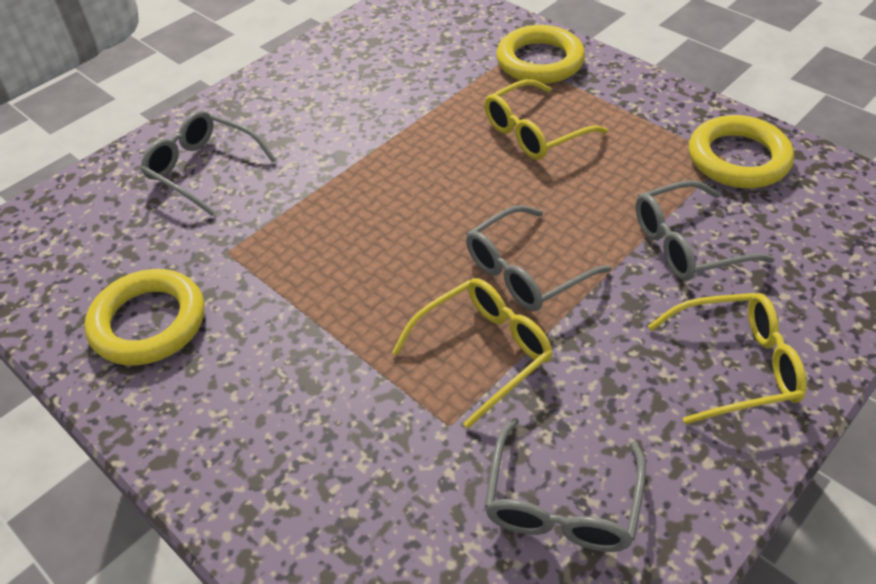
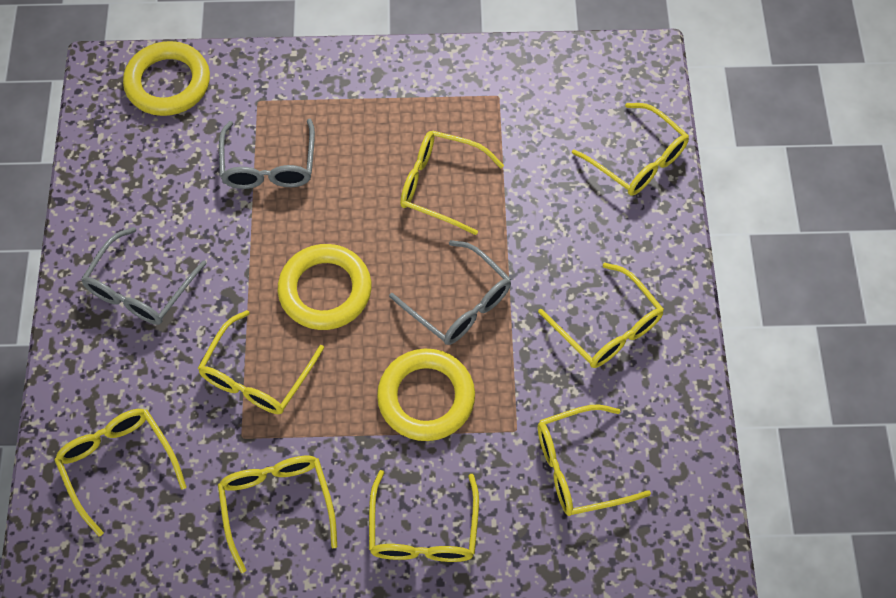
grey glasses: [140,110,276,215] [466,205,611,311] [484,418,646,552] [635,180,775,281] = 4 -> [81,227,207,325] [219,119,315,189] [389,240,511,345] = 3
yellow glasses: [392,278,553,429] [484,79,608,160] [648,293,807,424] = 3 -> [54,409,187,537] [198,310,324,414] [218,456,337,573] [369,470,479,562] [400,130,504,235] [538,263,664,368] [538,404,651,516] [572,103,689,196] = 8

